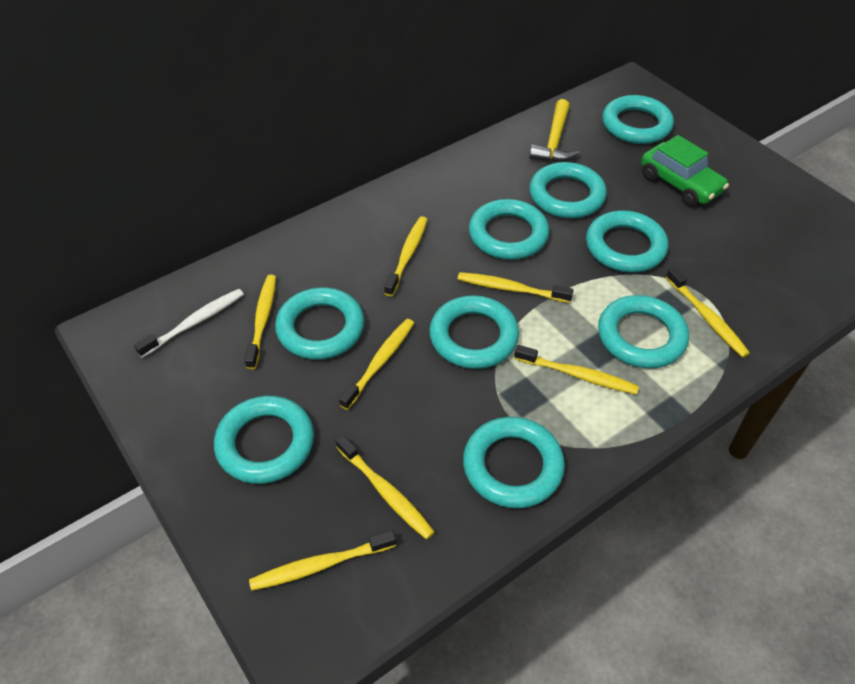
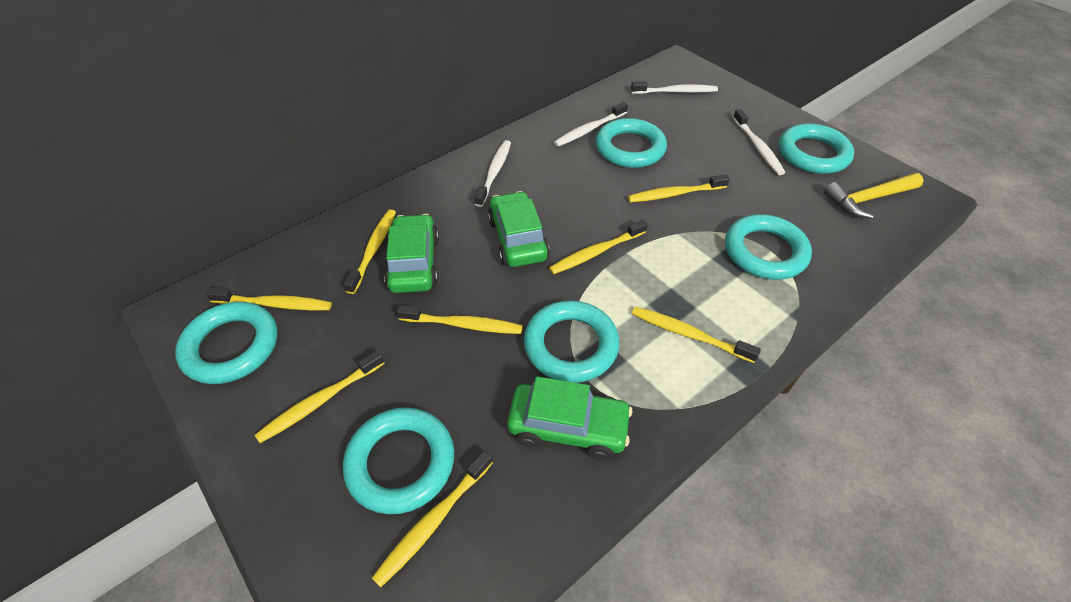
green car: [641,135,729,206] = 1 -> [384,214,439,293] [488,191,550,267] [507,376,632,460] = 3
turquoise ring: [214,396,314,484] [275,287,364,360] [429,295,519,369] [463,417,565,508] [469,199,549,260] [529,162,607,218] [586,210,668,273] [598,295,689,368] [602,95,674,144] = 9 -> [175,302,277,384] [343,407,454,514] [524,300,619,383] [596,118,667,168] [725,214,812,280] [779,123,854,174] = 6
white toothbrush: [134,289,244,358] = 1 -> [474,140,511,207] [553,102,628,147] [631,81,718,94] [733,109,785,175] = 4

